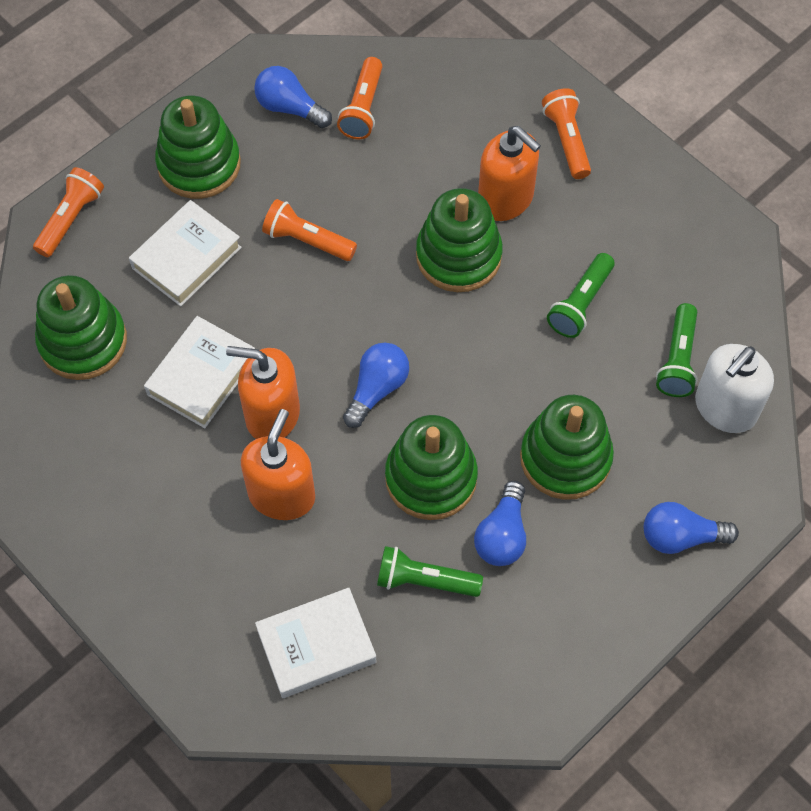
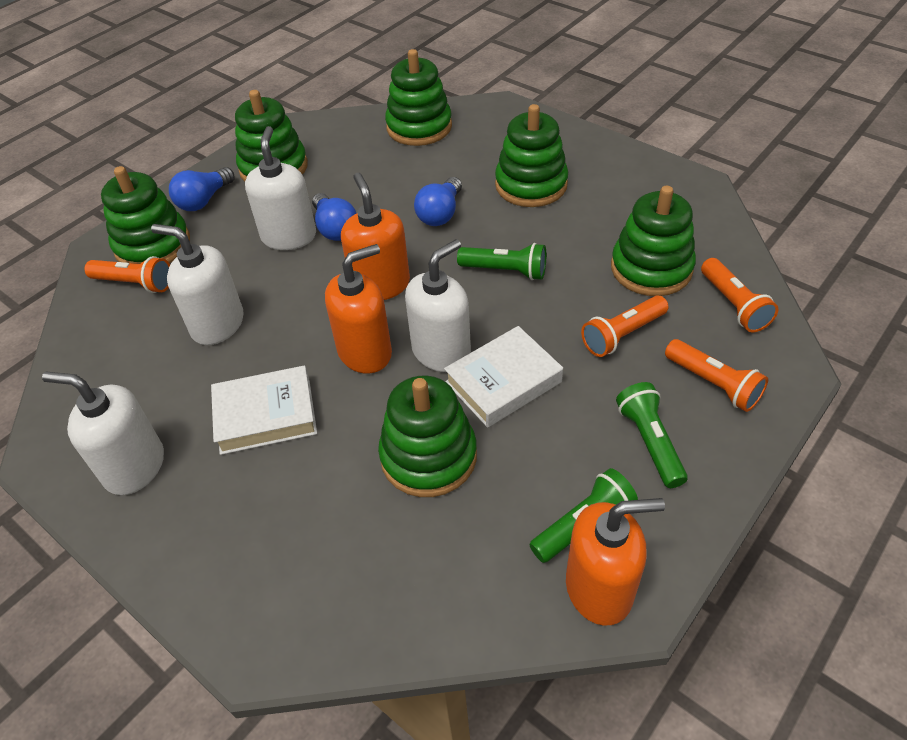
blue light bulb: [254,66,332,128] [343,343,409,428] [474,481,526,566] [644,502,739,554] = 4 -> [169,167,235,211] [312,193,356,241] [414,177,462,226] = 3
green stacking toy: [35,275,127,380] [155,95,241,199] [385,415,478,520] [416,188,503,292] [520,395,614,500] = 5 -> [101,166,190,264] [235,90,308,182] [378,376,477,497] [385,49,452,146] [495,104,568,207] [611,186,696,296] = 6
white book: [129,200,242,307] [144,316,255,428] [255,588,377,698] = 3 -> [211,365,317,455] [444,326,563,428] = 2
white soap dispenser: [695,344,774,433] = 1 -> [42,371,164,495] [151,224,244,345] [245,126,316,250] [405,239,471,372] = 4

